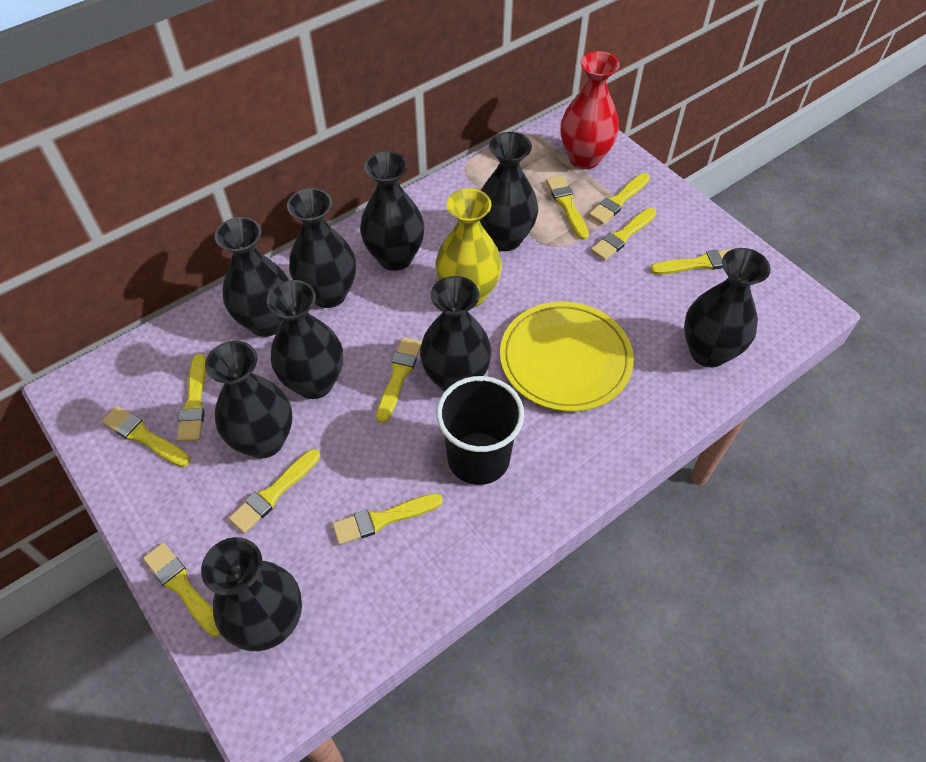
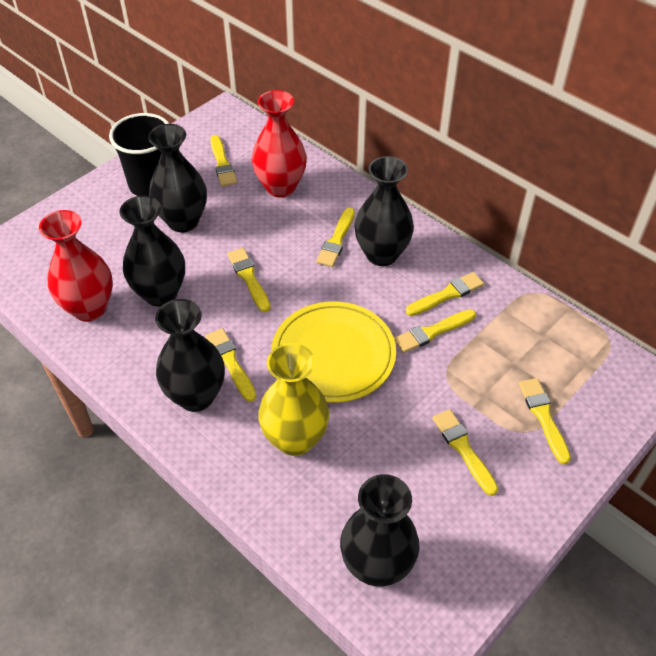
black vase: [201,537,302,651] [205,341,292,459] [215,217,289,337] [266,280,343,399] [287,188,356,308] [360,151,425,271] [420,276,492,392] [480,132,538,251] [684,248,771,367] = 9 -> [120,195,185,307] [148,124,207,232] [155,299,225,412] [340,474,420,587] [354,156,414,266] = 5
red vase: [561,51,620,169] = 1 -> [39,210,113,322] [252,90,307,197] = 2
yellow brush: [102,406,190,467] [143,543,221,637] [177,354,206,442] [228,449,320,533] [332,493,443,545] [376,337,422,423] [546,175,589,240] [589,173,650,224] [591,208,657,261] [650,249,732,275] = 10 -> [205,328,256,402] [210,135,237,186] [227,248,271,312] [316,208,355,267] [394,309,476,353] [406,272,484,316] [433,409,498,496] [519,378,571,464] = 8

